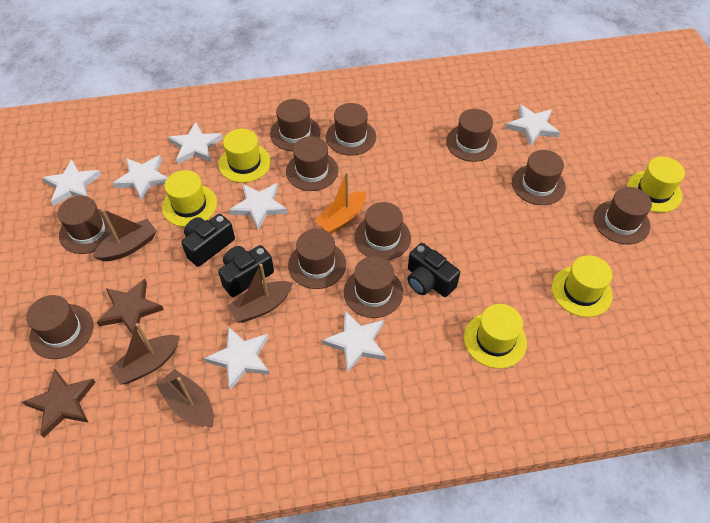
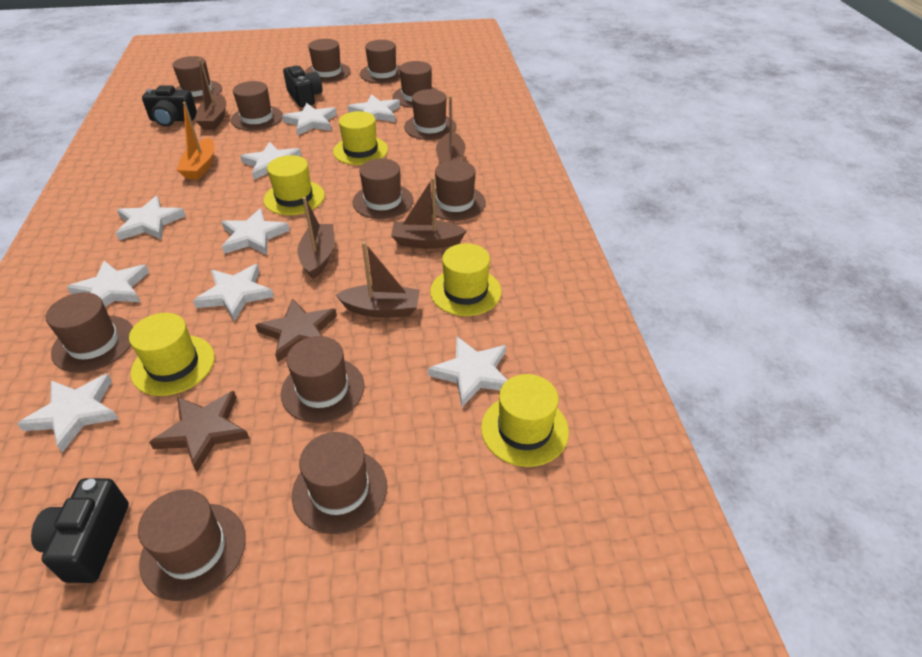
brown boat: [93,209,157,261] [110,323,180,385] [156,369,214,427] [227,264,293,323] = 4 -> [195,59,226,130] [297,197,334,279] [336,242,420,318] [391,177,467,249] [436,96,466,164] = 5
brown hat: [26,295,93,359] [58,196,115,254] [270,99,320,151] [286,136,338,191] [288,229,346,289] [326,103,376,156] [344,256,403,318] [354,202,411,260] [446,109,497,162] [512,150,566,205] [593,187,652,245] = 11 -> [46,292,133,373] [138,490,246,601] [173,56,222,102] [231,81,283,131] [281,336,365,423] [292,432,387,534] [305,39,351,83] [353,158,413,219] [360,40,401,84] [393,61,437,108] [404,89,456,140] [431,160,486,221] = 12
white star: [42,159,101,206] [112,155,168,201] [168,122,223,164] [204,327,270,390] [229,183,288,230] [322,311,386,373] [505,105,560,146] = 7 -> [17,374,118,452] [67,261,149,307] [116,196,186,240] [193,264,274,322] [221,208,290,255] [240,142,302,180] [282,103,337,136] [348,94,400,122] [428,336,507,407] = 9

